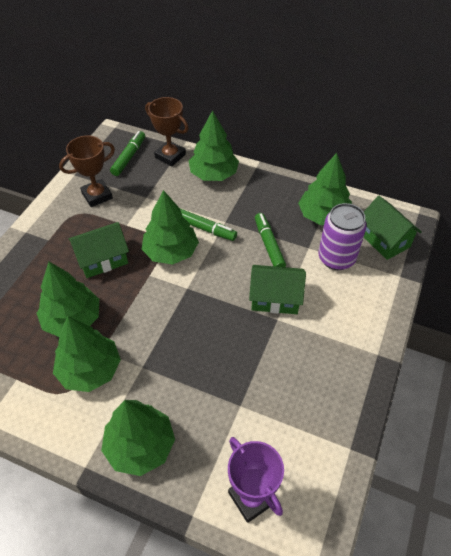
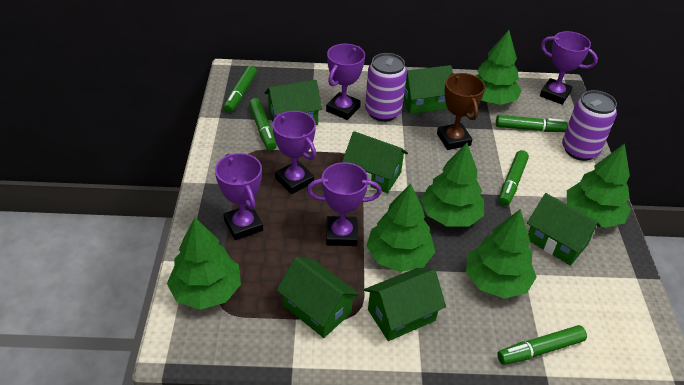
brown trophy: [59,136,115,207] [145,97,189,166] = 2 -> [437,73,485,150] = 1
green house: [69,222,129,278] [249,265,306,314] [364,196,422,260] = 3 -> [265,80,322,125] [277,257,360,338] [342,131,408,193] [364,268,446,341] [403,65,453,114] [527,193,601,265] = 6
green marker: [110,131,145,176] [180,209,237,241] [255,213,286,267] = 3 -> [224,66,257,113] [249,98,277,150] [496,115,568,132] [497,325,587,365] [499,150,529,206] = 5
purple can: [318,203,367,270] = 1 -> [365,53,407,122] [562,90,617,161] = 2
purple trophy: [228,437,284,523] = 1 -> [215,153,263,240] [272,111,316,194] [307,162,382,246] [326,44,365,120] [540,31,598,105] = 5

